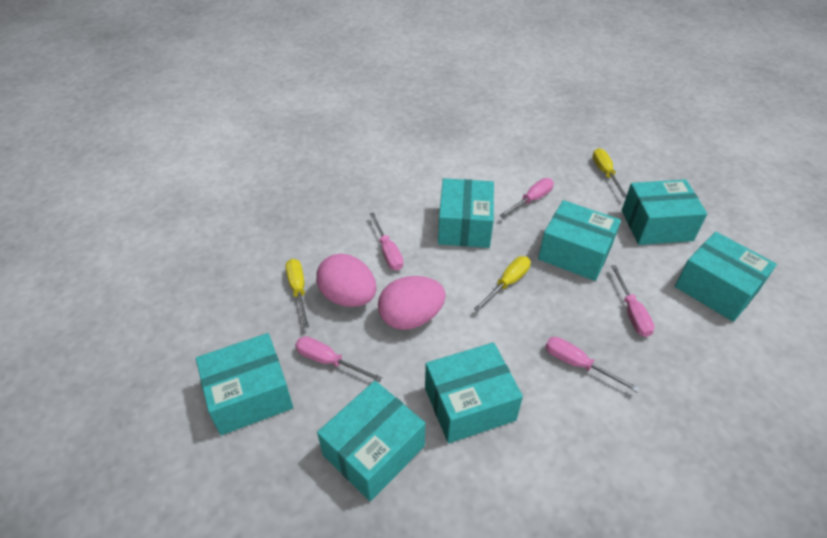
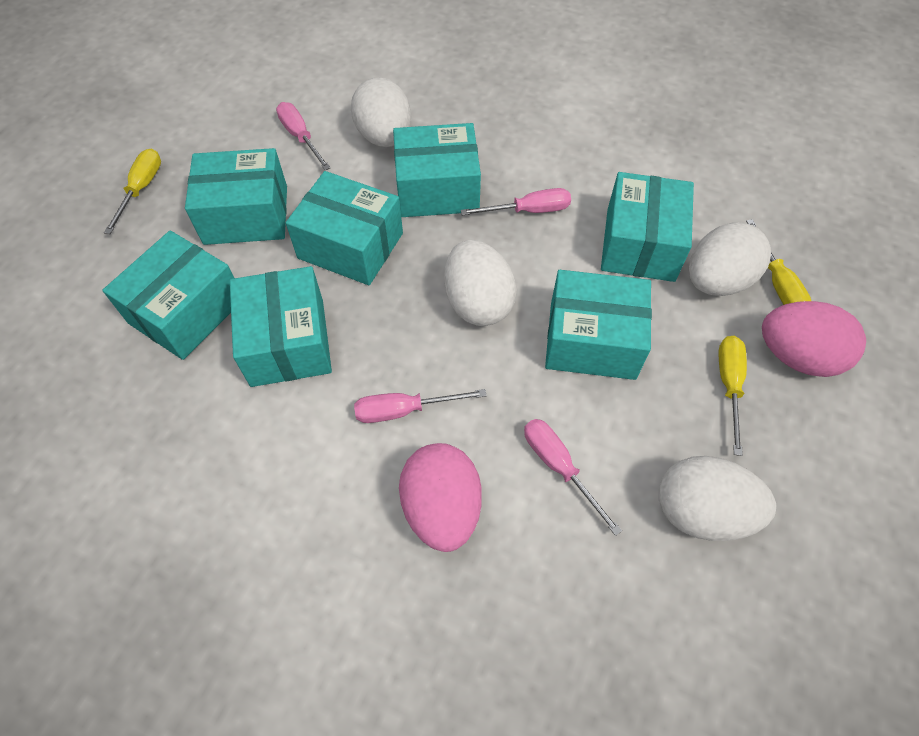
pink screwdriver: [295,336,383,382] [369,212,403,271] [499,178,554,218] [545,337,640,392] [611,265,655,337] = 5 -> [276,102,331,170] [354,389,487,423] [461,188,571,215] [524,419,622,536] = 4
white egg: none = 0 -> [351,78,411,147] [444,240,517,326] [659,456,776,541] [689,222,771,296] = 4

